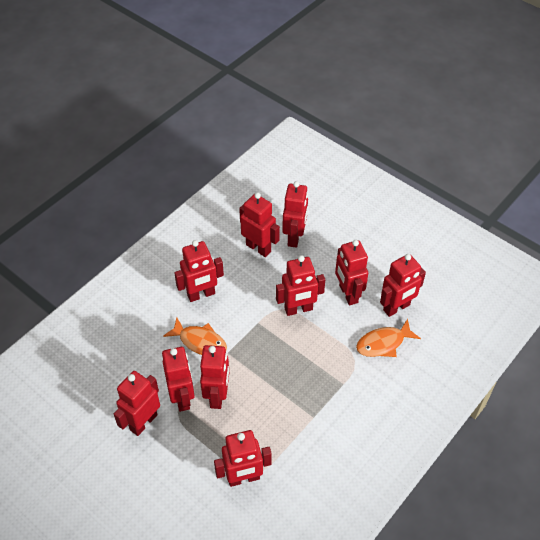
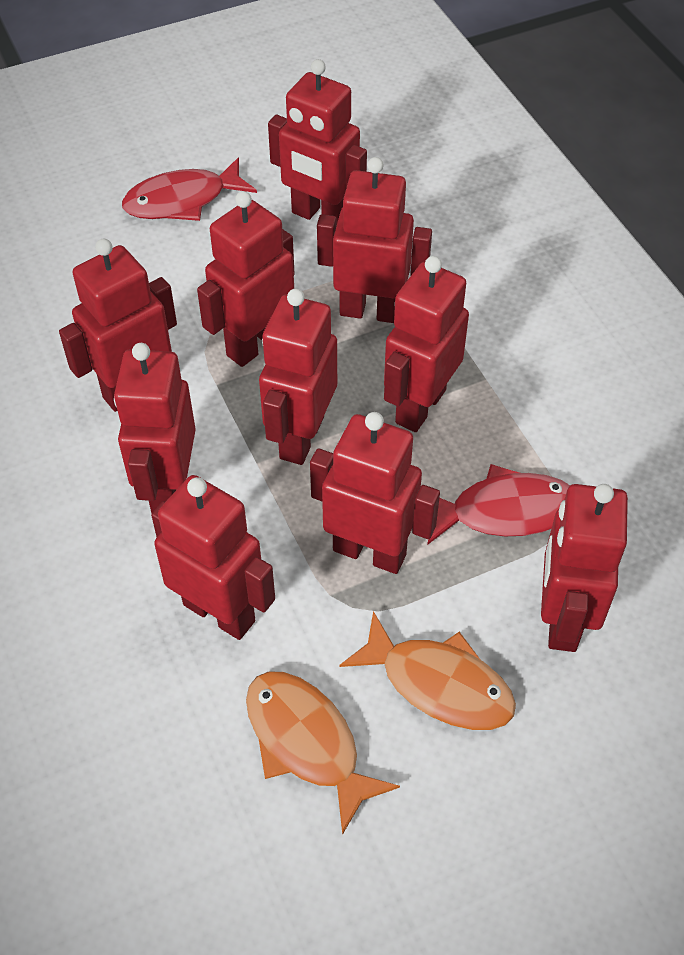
red fish: none = 0 -> [122,158,257,221] [427,464,570,545] = 2

